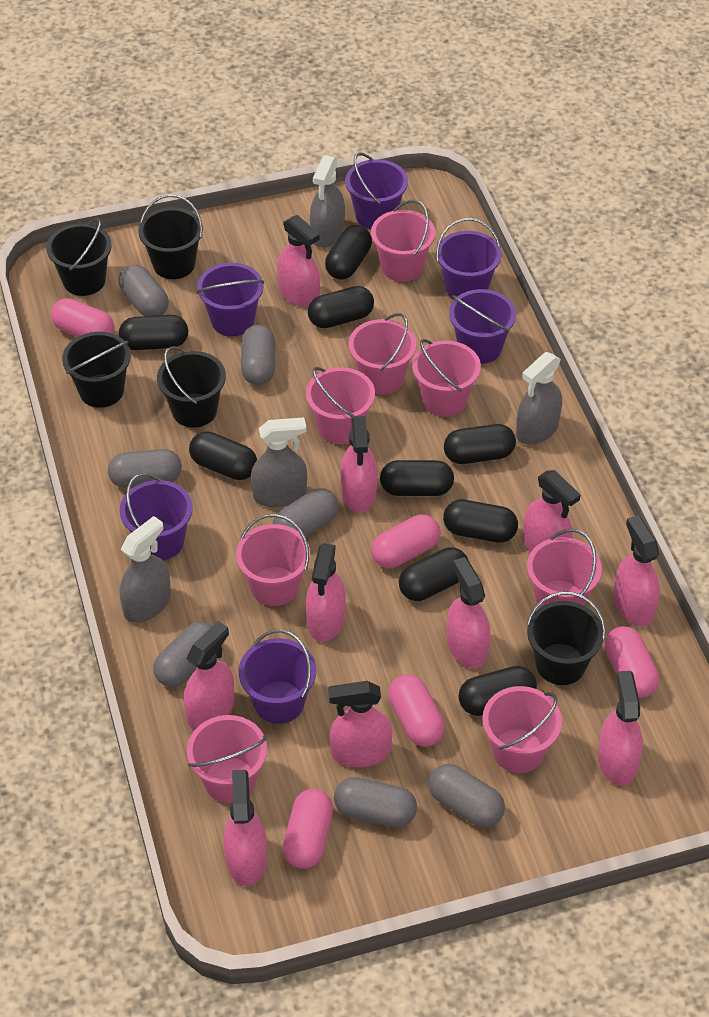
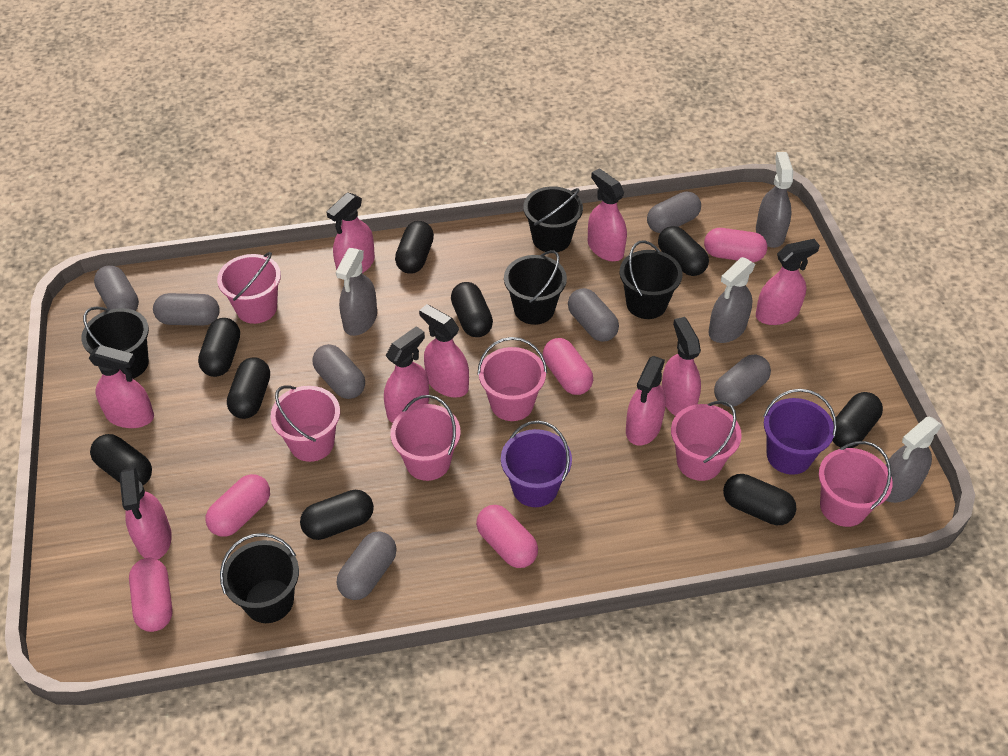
pink bucket: [187,715,267,803] [236,514,310,606] [306,367,375,444] [349,313,416,395] [371,200,435,282] [412,339,481,417] [482,686,562,773] [527,529,602,608] = 8 -> [217,252,281,324] [271,385,340,462] [391,395,461,481] [477,337,547,421] [671,400,742,481] [819,441,893,527] = 6
pink spray bottle: [183,621,235,730] [224,770,267,886] [277,215,320,307] [306,543,346,642] [328,681,392,767] [341,416,378,513] [447,557,490,668] [523,470,581,553] [598,671,643,786] [614,515,660,626] = 10 -> [89,345,154,428] [119,467,172,559] [327,192,375,273] [384,326,429,423] [419,304,469,398] [588,168,627,261] [626,356,666,446] [662,317,701,416] [756,239,820,325] = 9
purple bucket: [119,473,193,560] [196,263,264,336] [239,629,316,724] [345,152,408,229] [436,218,501,300] [449,289,516,364] = 6 -> [501,421,572,507] [763,389,837,475] = 2

